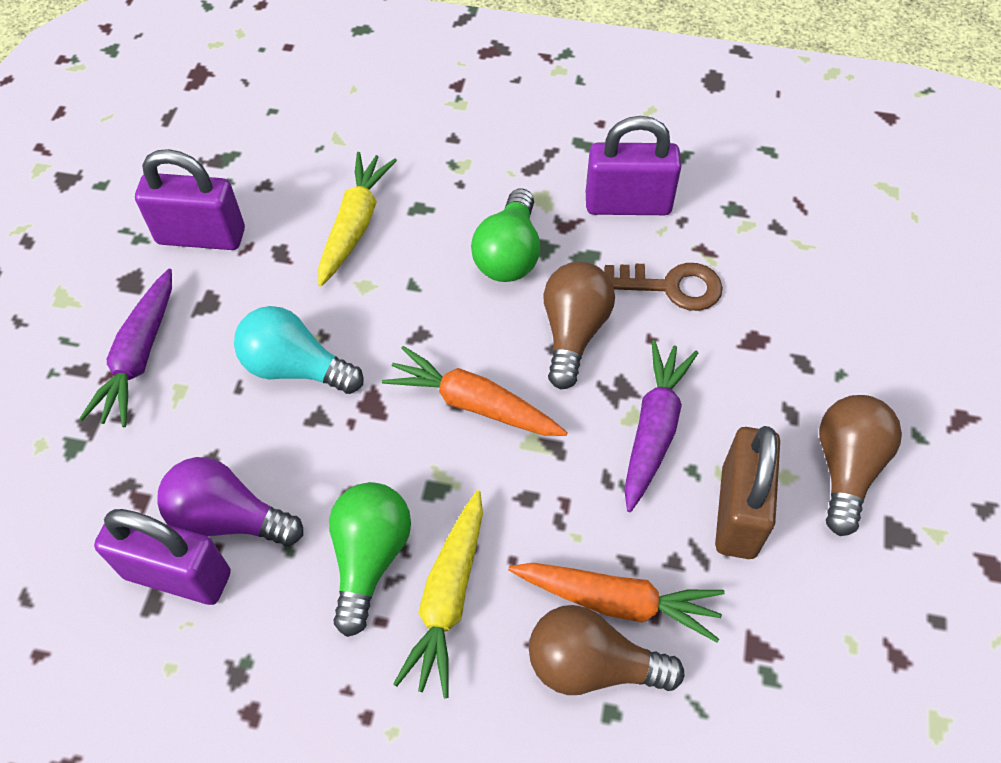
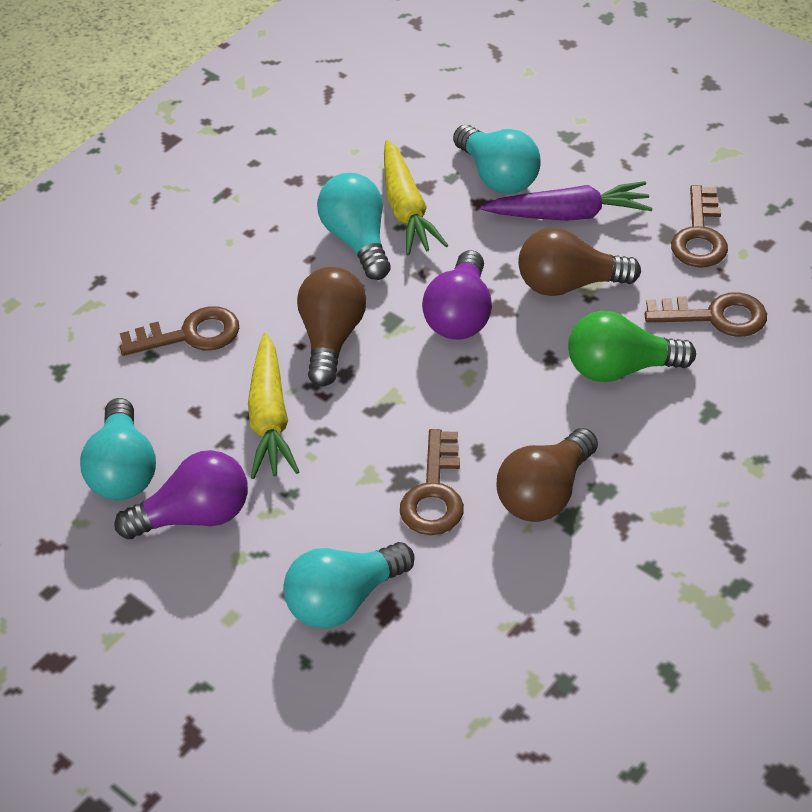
brown key: [605,263,723,311] = 1 -> [120,306,239,356] [400,429,464,535] [644,292,767,337] [671,185,728,268] = 4
brown padlock: [715,426,780,559] = 1 -> none = 0
green light bulb: [329,482,411,637] [471,188,540,282] = 2 -> [568,311,696,382] = 1
orange carrot: [382,346,568,436] [508,563,725,642] = 2 -> none = 0
purple carrot: [79,269,172,427] [624,340,698,512] = 2 -> [481,181,653,221] = 1
purple light bulb: [157,457,303,546] = 1 -> [114,450,248,539] [422,250,492,339] = 2
purple padlock: [94,509,231,605] [135,149,245,250] [586,116,681,215] = 3 -> none = 0
turquoise light bulb: [234,306,364,394] = 1 -> [80,398,156,500] [283,542,415,628] [317,173,391,280] [453,125,541,194] = 4

